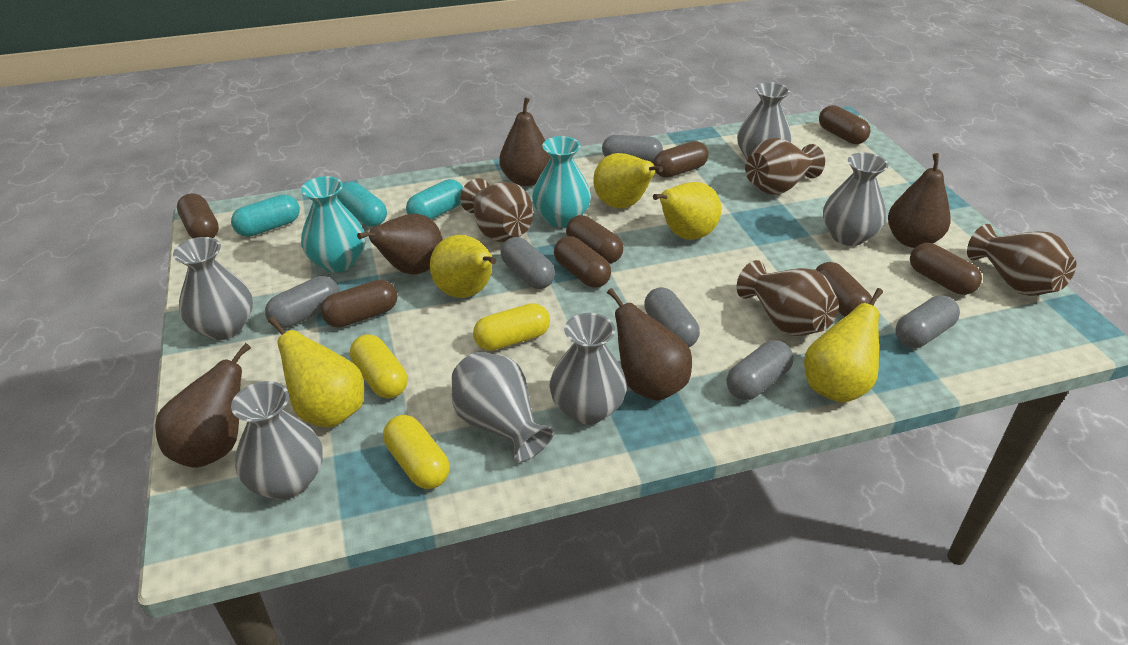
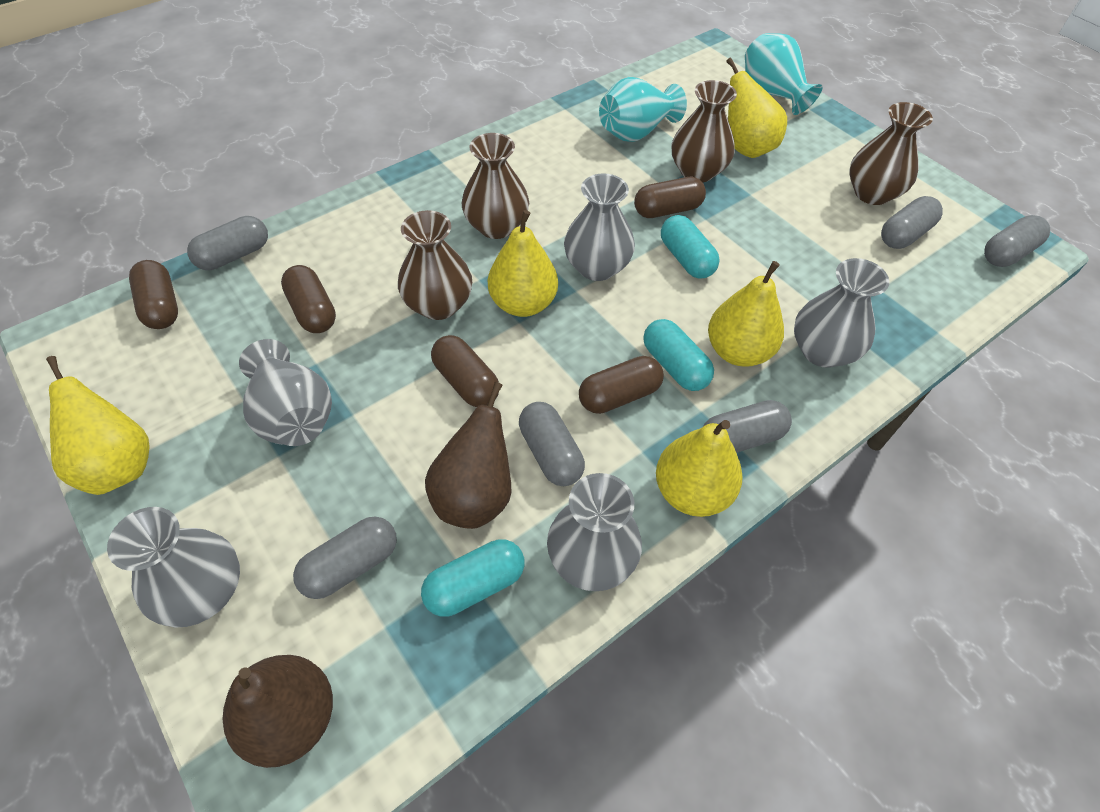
brown capsule: [177,193,219,238] [321,280,397,328] [554,236,611,288] [566,215,623,264] [653,141,709,178] [815,262,872,317] [819,105,870,144] [910,243,982,295] = 8 -> [129,260,178,329] [281,265,336,333] [431,335,499,407] [579,356,664,414] [634,177,706,218] = 5
brown pear: [155,343,251,468] [357,214,443,275] [500,98,551,186] [607,288,692,401] [888,153,951,248] = 5 -> [222,655,333,768] [425,382,511,529] = 2
grey vase: [173,237,253,340] [231,381,323,499] [452,352,555,463] [550,313,627,424] [737,82,791,160] [823,153,888,246] = 6 -> [107,507,240,628] [239,339,332,446] [547,473,642,591] [564,173,635,281] [794,258,889,368] = 5
yellow capsule: [350,334,407,399] [383,415,450,489] [473,303,550,351] = 3 -> none = 0

